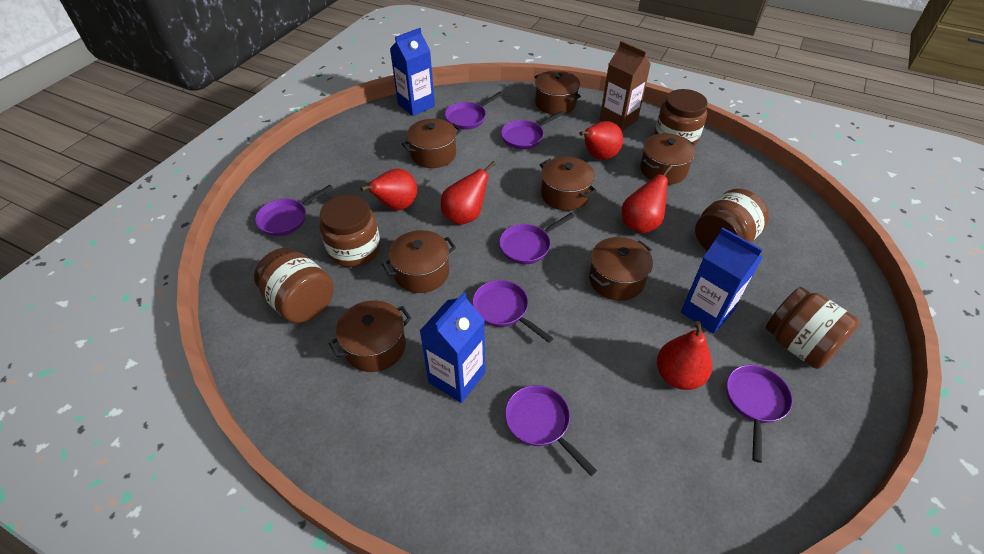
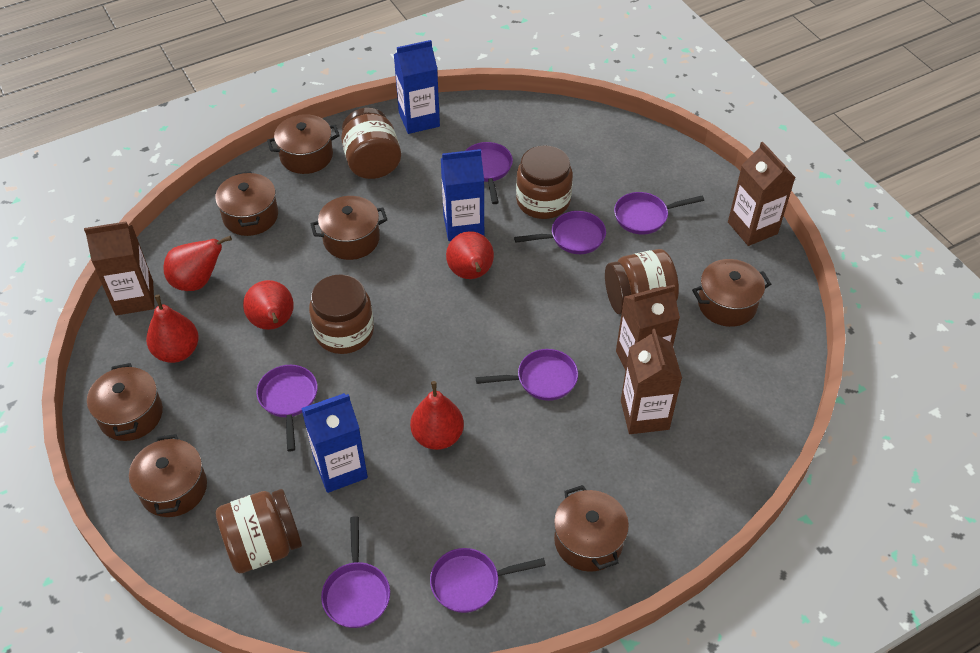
brown carton: [600,41,651,131] = 1 -> [84,222,155,316] [616,285,680,371] [621,329,682,434] [728,142,796,246] = 4

